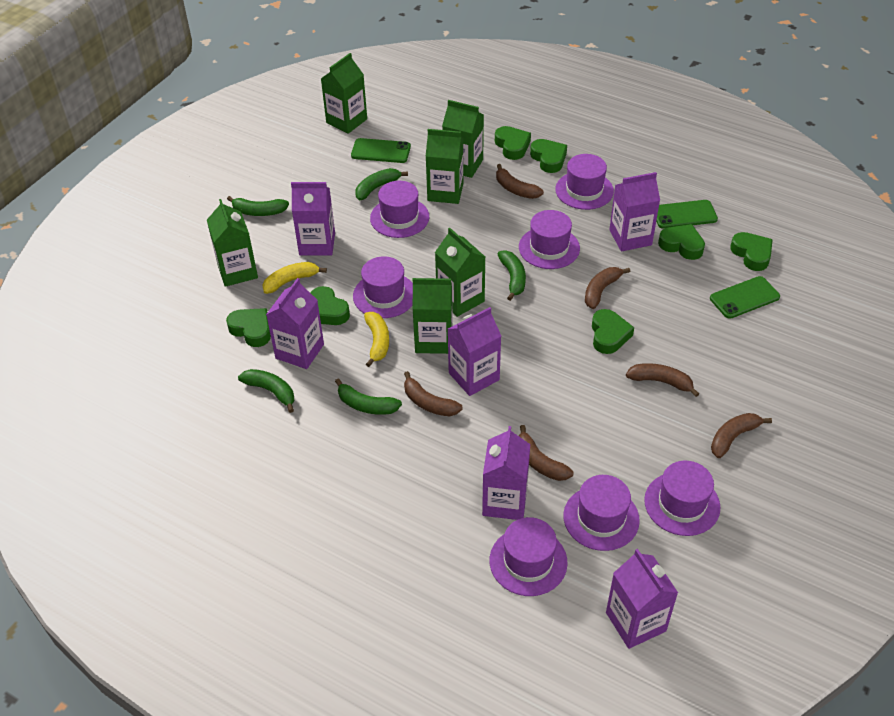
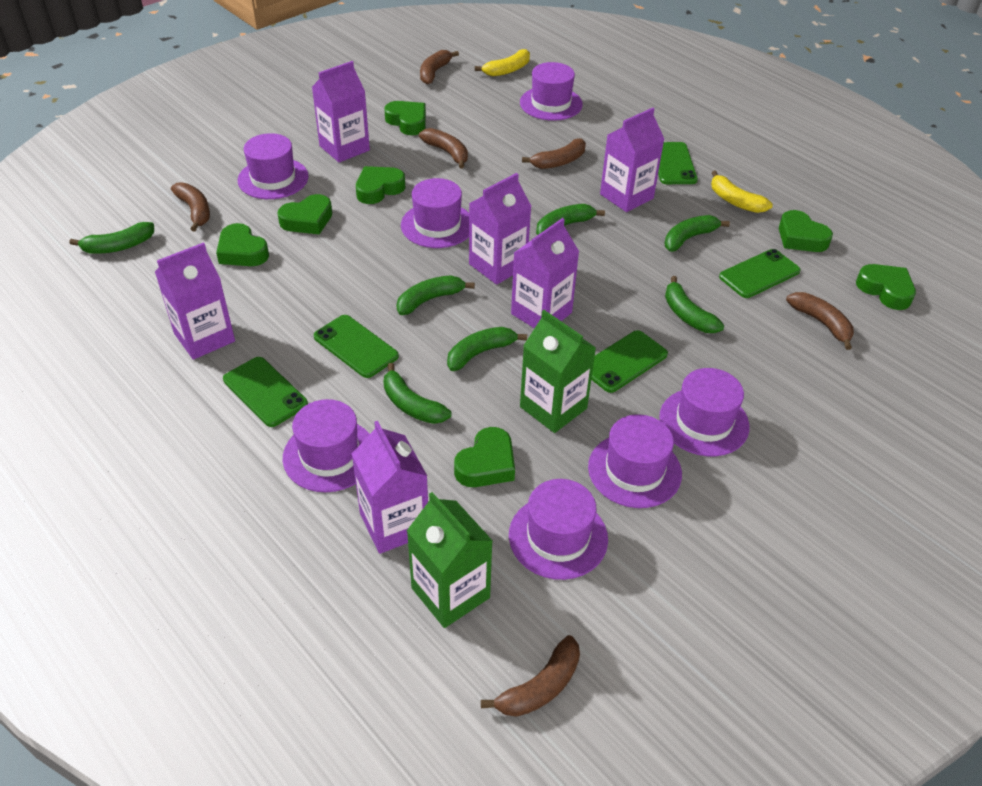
green banana: [227,196,289,216] [238,369,294,413] [335,378,402,415] [355,168,408,200] [498,250,526,301] = 5 -> [69,222,154,254] [384,363,452,424] [396,275,475,315] [447,327,527,371] [536,204,605,235] [665,215,730,252] [665,276,724,333] = 7
green carton: [207,199,258,287] [321,53,367,134] [412,278,453,354] [426,129,464,204] [435,228,485,317] [442,100,484,178] = 6 -> [407,492,493,628] [520,310,596,433] = 2
green phone: [351,138,411,163] [656,200,718,229] [710,276,780,319] = 3 -> [223,357,308,427] [314,315,399,378] [591,330,668,393] [658,142,698,184] [719,249,801,298] = 5

